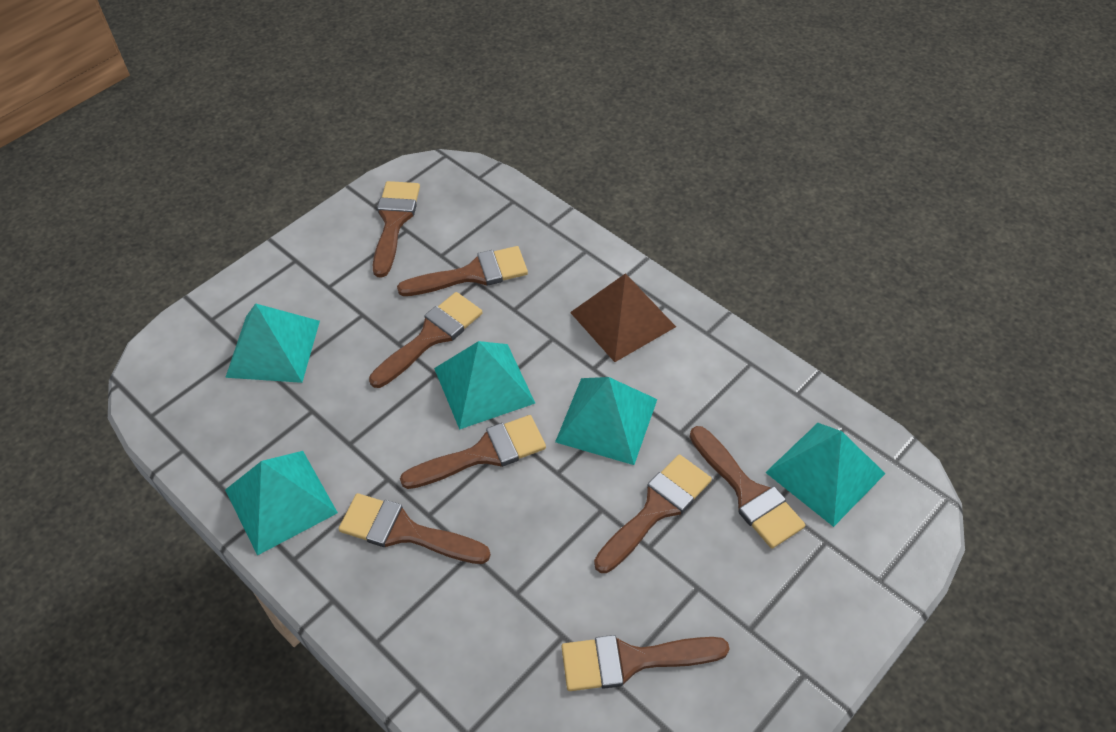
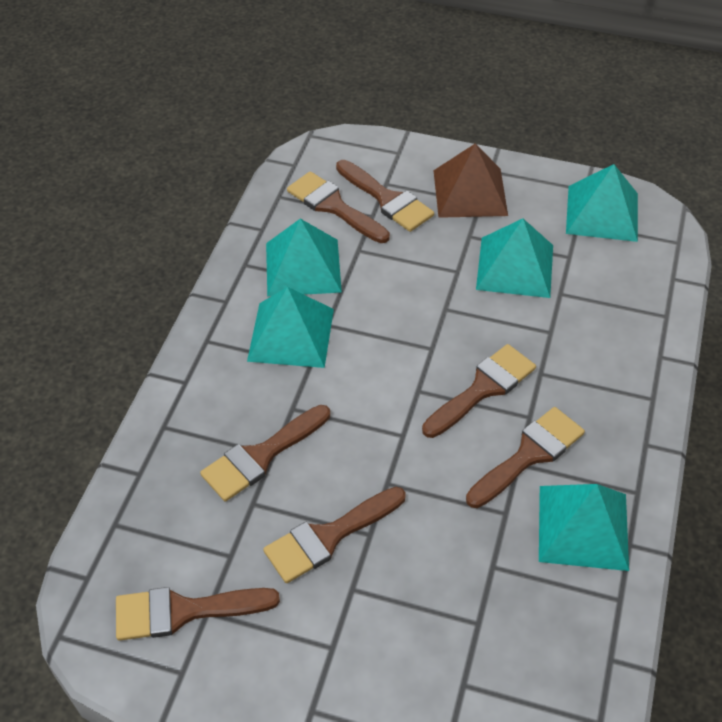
brown brush: [339,493,491,564] [369,292,482,388] [373,181,420,278] [397,246,528,296] [400,415,546,489] [561,635,729,691] [594,454,712,573] [690,426,805,549] = 8 -> [116,587,280,641] [200,405,330,501] [263,487,406,583] [287,171,390,243] [336,160,434,232] [422,344,536,438] [466,407,585,508] = 7

